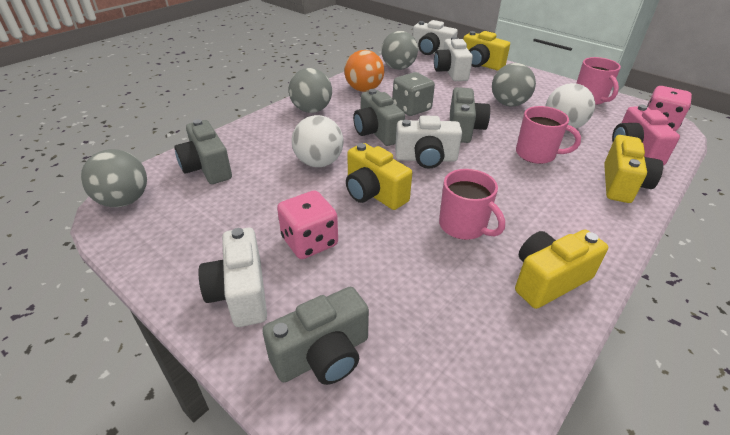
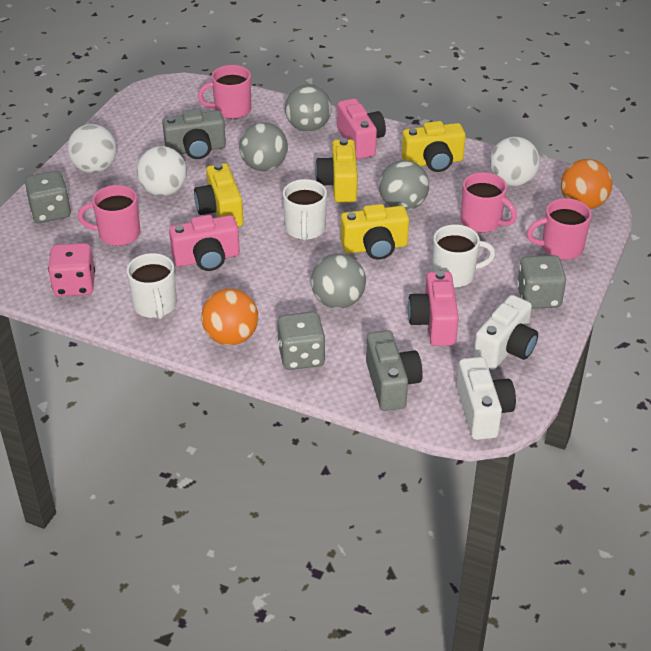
grey camera: [174,119,232,184] [262,287,369,385] [353,89,405,146] [450,87,490,143] = 4 -> [162,109,226,159] [366,330,423,411] = 2
grey dice: [393,72,435,116] = 1 -> [25,171,71,223] [277,311,325,370] [517,255,566,309] = 3
orange ball: [344,50,384,92] = 1 -> [201,289,258,345] [561,159,612,209] = 2
pink camera: [612,105,680,165] = 1 -> [169,215,240,271] [337,98,386,159] [408,271,459,346] = 3
pink dice: [277,190,338,259] [647,86,692,131] = 2 -> [48,243,95,296] = 1
pink mug: [439,169,505,240] [516,106,581,164] [576,57,621,105] = 3 -> [78,185,140,246] [198,65,251,119] [461,172,517,232] [527,198,591,260] = 4
white ball: [292,115,344,167] [546,83,595,129] = 2 -> [67,124,117,173] [137,146,187,196] [490,137,540,186] = 3
white camera: [198,228,267,327] [395,115,462,169] [413,20,458,55] [434,37,473,81] = 4 -> [457,357,516,440] [473,295,538,370] = 2
white mug: none = 0 -> [126,253,177,319] [283,179,327,241] [432,224,495,288] = 3

